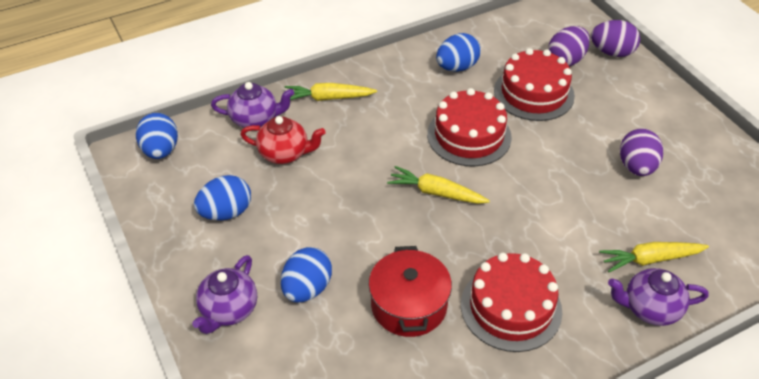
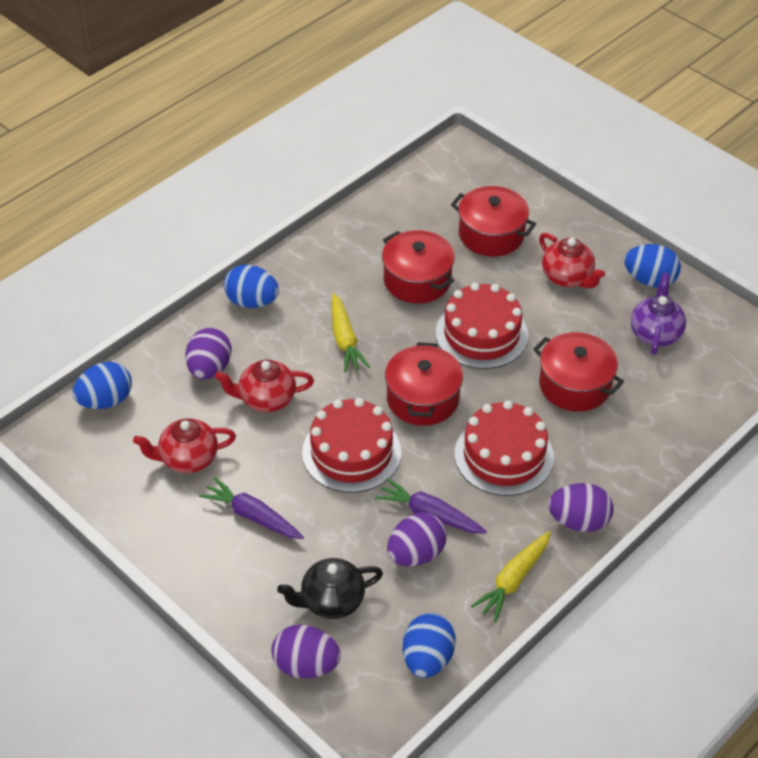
black teapot: none = 0 -> [277,558,383,619] = 1
purple carrot: none = 0 -> [199,477,304,539] [375,478,487,534] = 2
purple egg: [548,26,590,66] [591,20,640,57] [620,129,663,176] = 3 -> [185,328,232,379] [271,625,341,678] [387,513,447,566] [548,483,613,532] = 4
purple teapot: [192,255,257,334] [211,82,294,128] [608,268,709,326] = 3 -> [631,273,686,355] = 1
red pot: [369,246,452,337] = 1 -> [382,230,455,303] [385,342,463,426] [451,186,536,257] [533,332,624,412] = 4
red teapot: [240,116,326,164] = 1 -> [133,418,236,473] [215,360,314,412] [539,233,605,289] = 3
yellow carrot: [285,83,377,101] [387,166,490,204] [599,242,709,272] = 3 -> [332,293,370,373] [471,531,551,622] = 2

